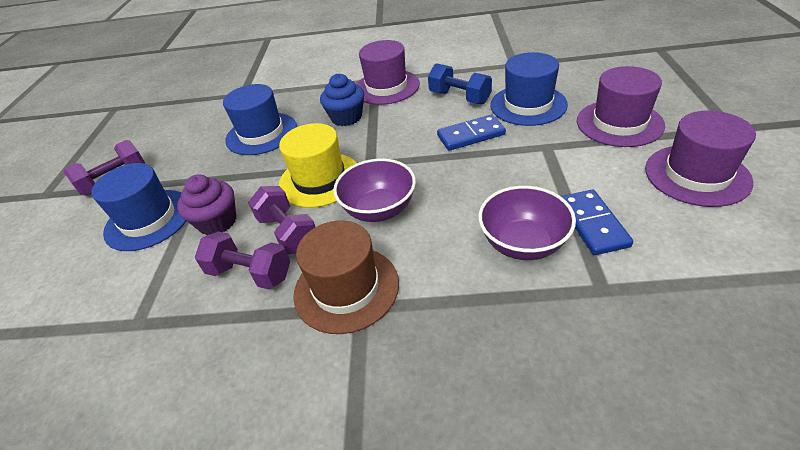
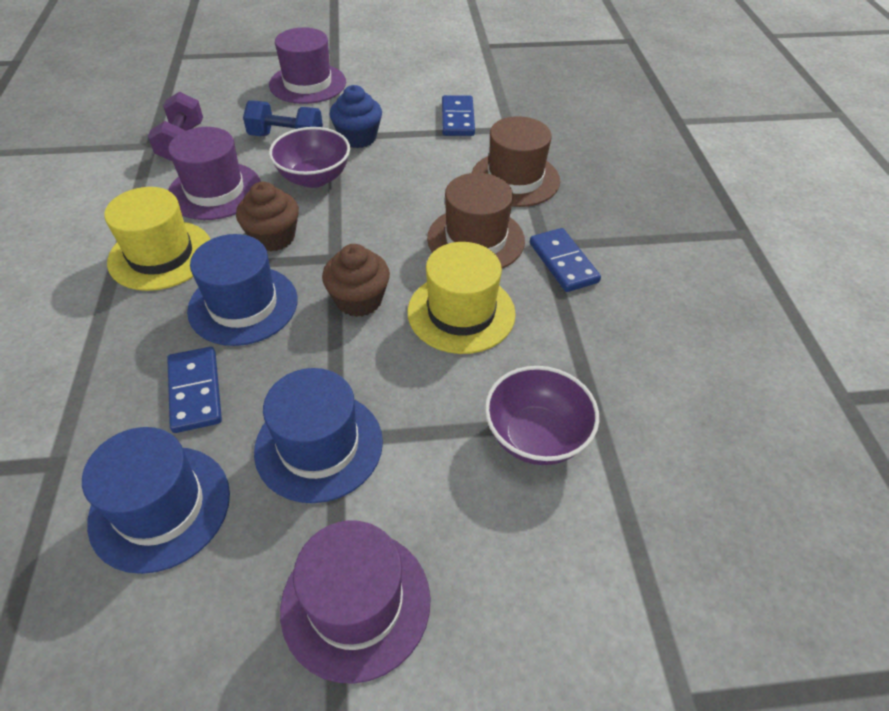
blue domino: [437,114,506,151] [561,190,633,255] = 2 -> [167,347,222,433] [442,95,475,136] [530,228,601,292] = 3
brown cupcake: none = 0 -> [236,182,299,252] [322,244,390,317] = 2
brown hat: [293,221,399,334] = 1 -> [427,173,525,269] [472,116,560,207] = 2
purple cupcake: [177,174,236,235] = 1 -> none = 0
purple dumbbell: [64,140,145,195] [195,231,290,290] [248,186,315,254] = 3 -> [148,92,203,161] = 1
yellow hat: [279,123,357,208] = 1 -> [104,187,211,291] [408,242,516,354] = 2

